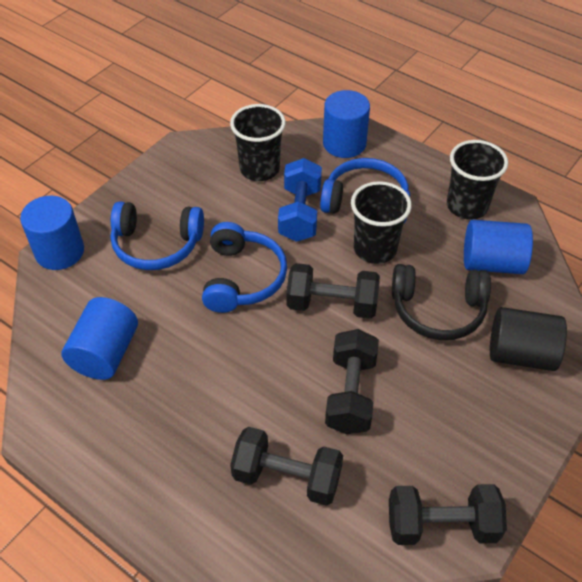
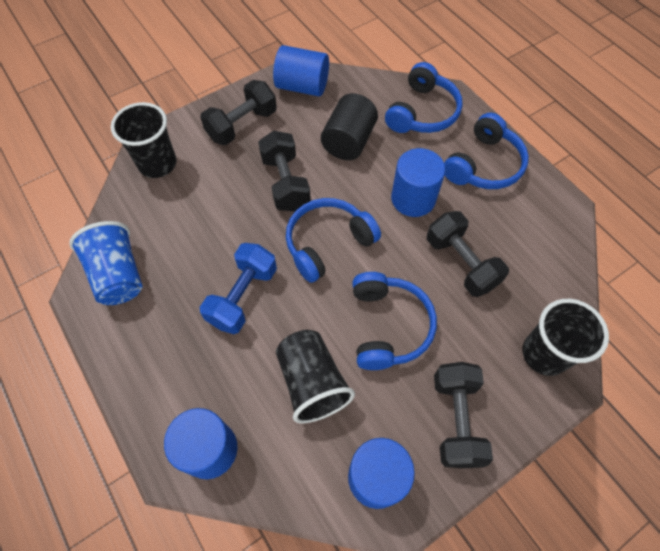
black headphones: [392,264,491,340] = 1 -> none = 0
blue cup: none = 0 -> [69,221,143,305] = 1
blue headphones: [111,201,204,270] [202,222,287,313] [320,158,410,223] = 3 -> [286,198,381,283] [352,272,437,370] [385,62,463,133] [444,113,529,189] = 4

